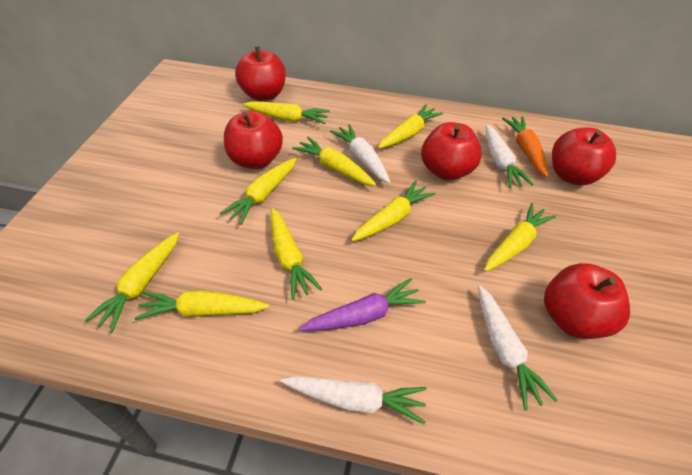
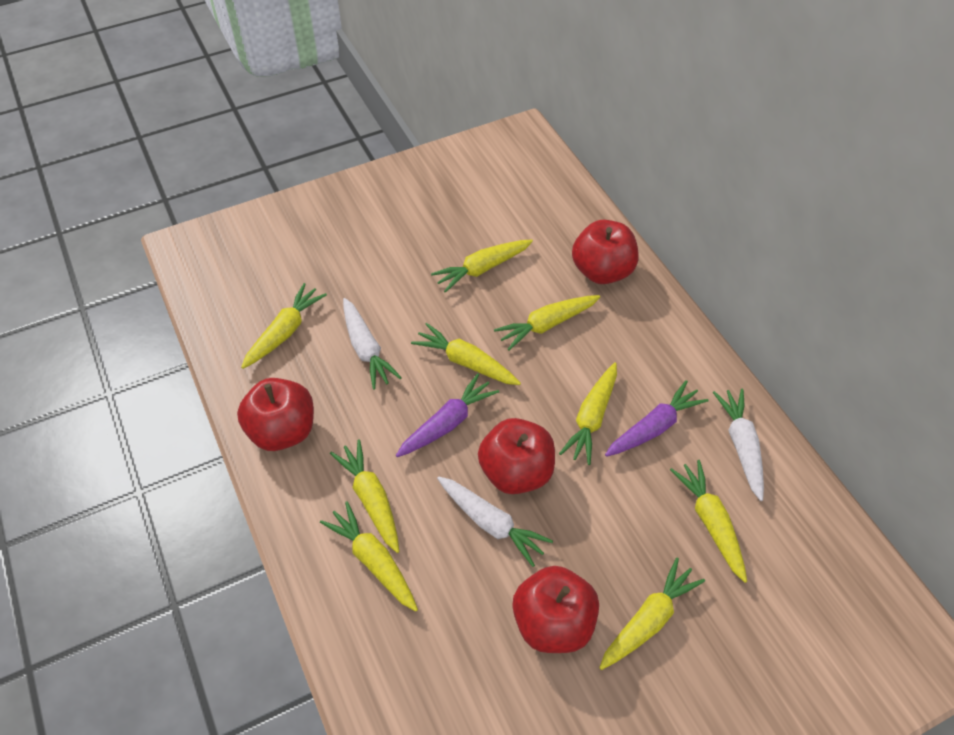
orange carrot: [502,116,548,177] = 1 -> none = 0
purple carrot: [299,278,426,331] = 1 -> [396,373,499,457] [605,380,708,457] = 2
red apple: [224,111,283,169] [235,46,286,101] [421,122,482,180] [544,263,630,339] [552,128,616,185] = 5 -> [237,378,314,451] [478,418,555,494] [512,566,599,653] [572,220,638,284] = 4
white carrot: [281,376,427,424] [330,124,391,184] [478,286,558,410] [486,124,534,188] = 4 -> [343,298,402,390] [437,476,553,567] [713,389,764,501] = 3

